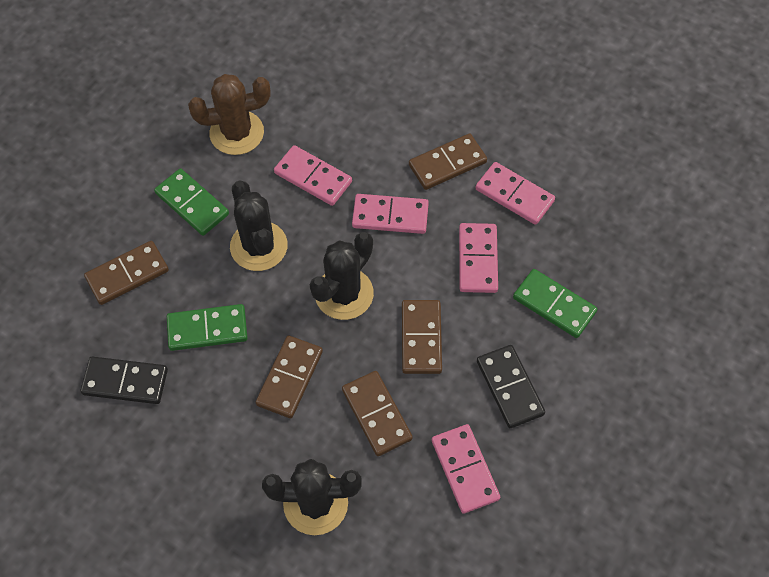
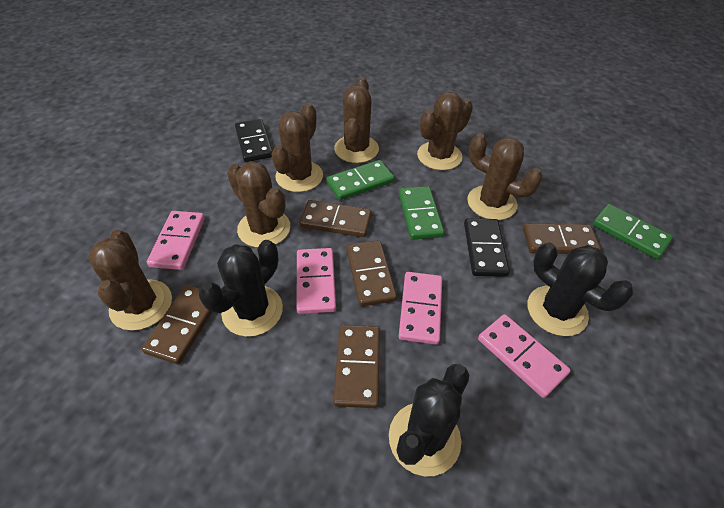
brown cactus: [188,74,271,155] = 1 -> [88,230,172,331] [227,161,290,248] [271,103,323,192] [334,77,379,163] [417,92,473,170] [467,134,543,220] = 6
pink domino: [274,145,352,206] [352,194,429,234] [432,424,500,514] [459,223,498,293] [476,162,555,225] = 5 -> [147,211,205,270] [296,248,336,314] [399,272,442,345] [478,314,571,398] = 4

